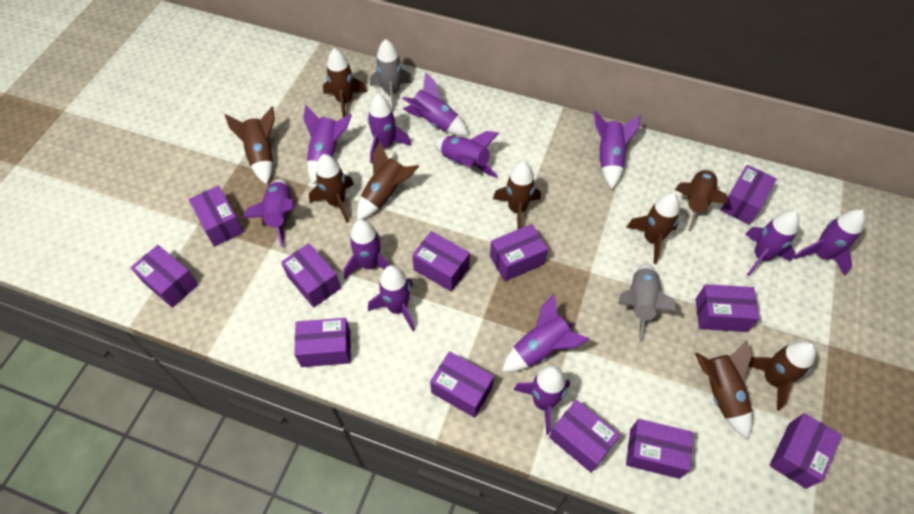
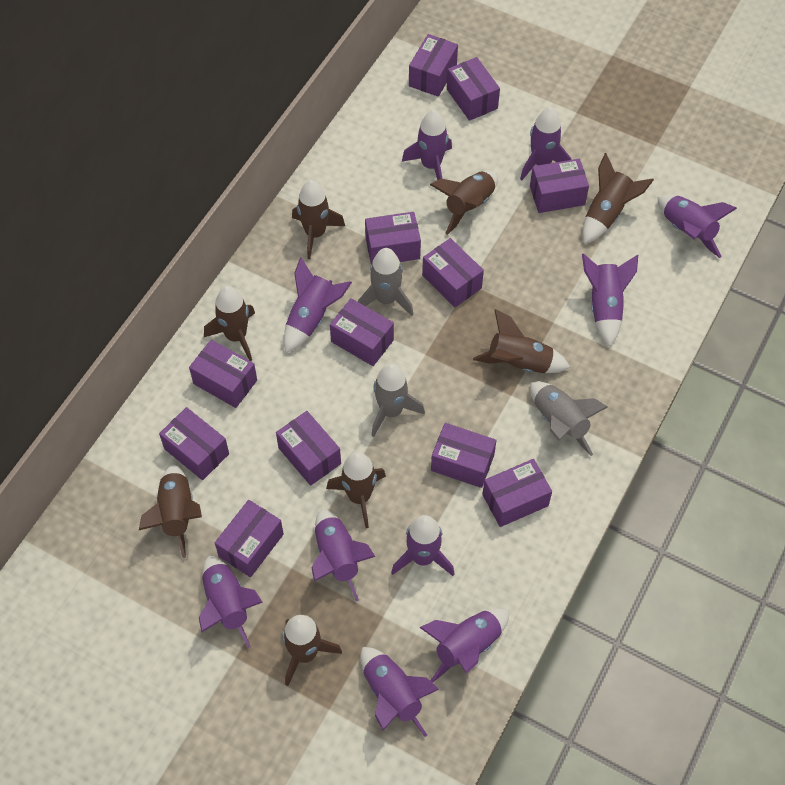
brown rocket: [225,106,275,185] [309,154,354,223] [323,48,367,118] [357,141,419,221] [493,161,541,230] [626,193,680,264] [675,169,728,231] [695,340,752,439] [748,341,816,411] = 9 -> [139,464,202,558] [204,286,255,361] [282,615,342,686] [292,180,345,259] [326,452,386,528] [430,171,498,235] [473,309,571,373] [583,153,654,244] = 8
grey rocket: [370,39,413,111] [618,263,677,341] = 2 -> [358,248,413,316] [372,363,425,437] [530,381,608,456] = 3
purple rocket: [243,179,294,247] [304,105,352,184] [344,219,390,279] [368,94,411,164] [368,265,415,331] [402,72,469,136] [434,131,499,178] [502,294,589,372] [514,366,570,435] [594,111,641,189] [745,211,799,276] [794,209,866,275] = 12 -> [199,556,263,648] [284,257,352,353] [312,509,375,602] [360,647,439,737] [391,515,455,576] [402,110,452,180] [419,608,509,683] [520,107,571,180] [582,254,638,347] [658,195,737,258] = 10

